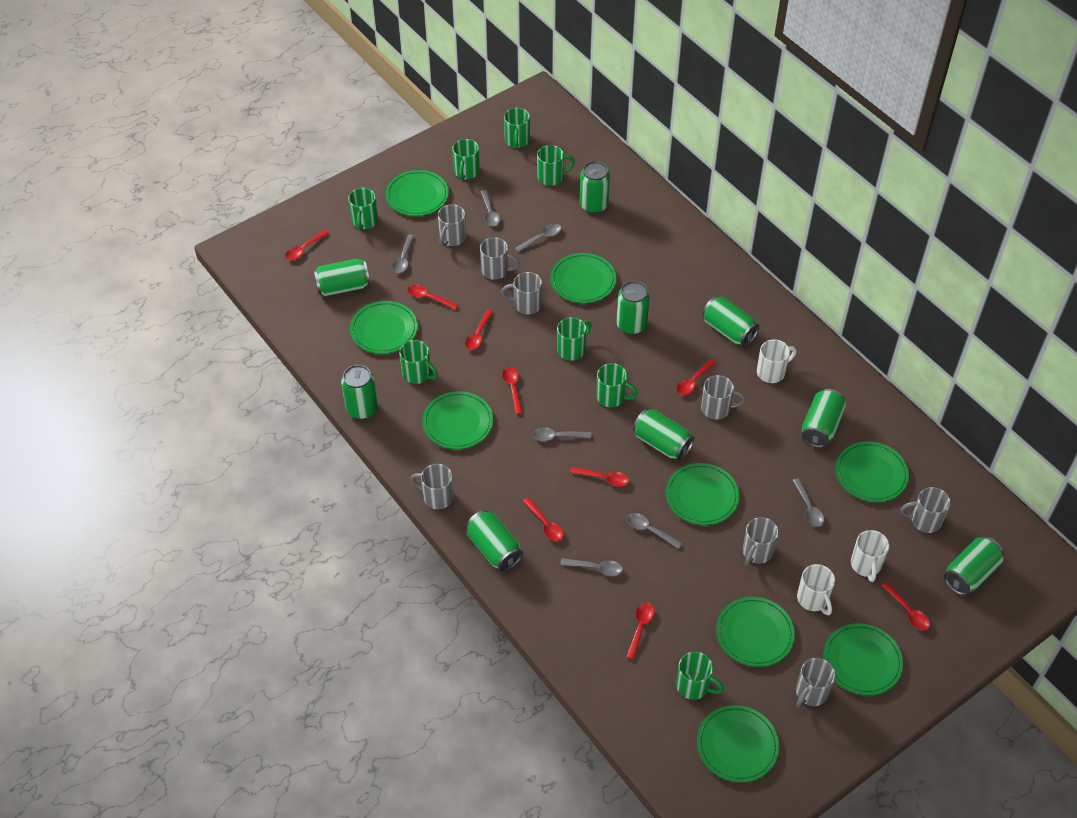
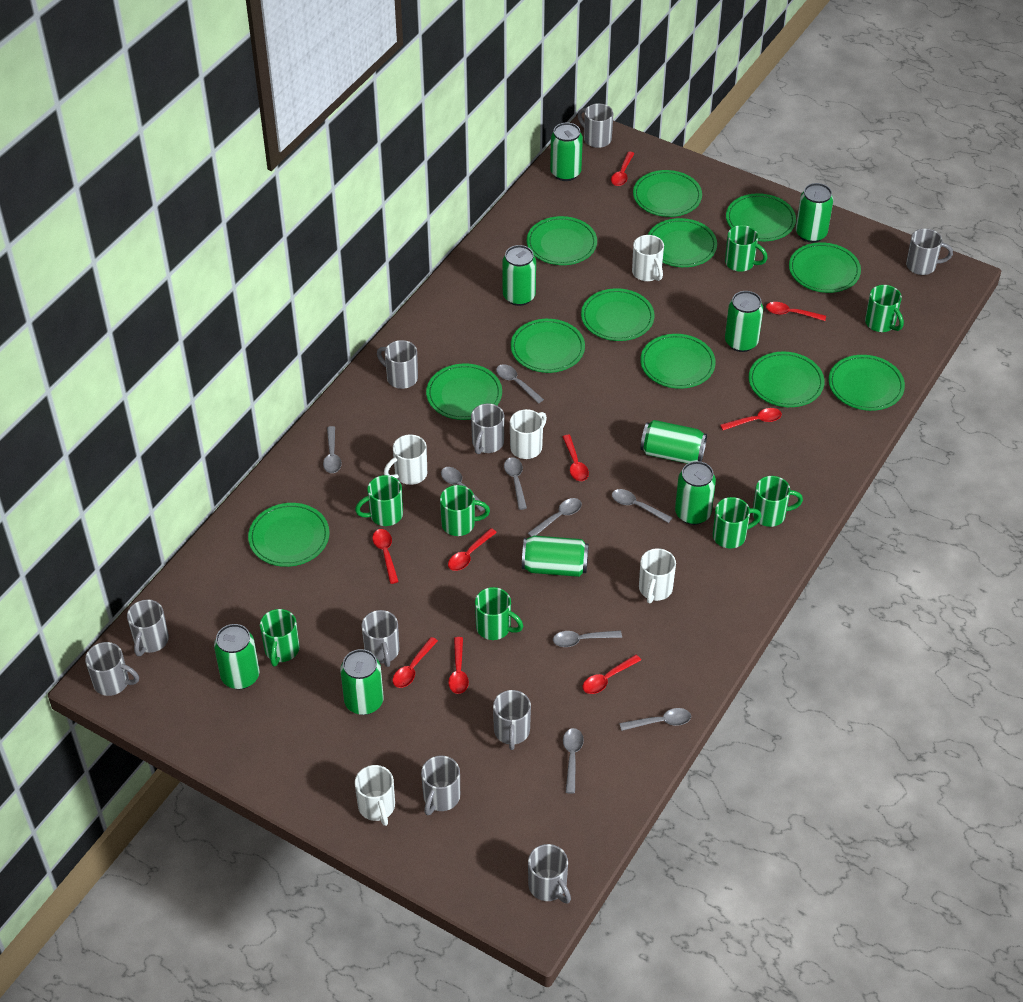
green plate: [350,301,418,354] [386,170,449,216] [422,391,493,449] [550,253,616,303] [666,463,739,525] [697,705,779,782] [716,597,795,667] [823,623,903,695] [836,441,909,502] = 9 -> [248,503,330,567] [426,363,502,420] [511,319,585,373] [526,216,597,265] [581,288,654,341] [633,170,702,217] [640,334,716,389] [648,218,717,267] [726,193,796,241] [749,352,825,407] [789,242,861,293] [829,355,905,411] = 12
grey mug: [410,464,454,509] [438,204,466,247] [480,237,520,280] [501,272,542,315] [701,375,746,420] [742,517,779,565] [796,658,836,708] [901,487,951,533] = 8 -> [85,642,139,696] [127,599,169,656] [361,610,399,667] [377,340,418,389] [421,755,460,815] [471,403,504,454] [493,690,531,750] [528,844,571,903] [578,103,614,148] [906,228,953,275] = 10
grey spoon: [392,235,414,273] [481,190,500,226] [515,224,561,252] [532,427,591,441] [560,558,623,576] [627,513,682,549] [793,478,824,527] = 7 -> [323,426,342,473] [441,467,485,511] [496,364,544,404] [504,457,527,510] [527,498,582,537] [553,630,622,647] [563,728,584,794] [612,489,672,523] [620,708,691,731] = 9
white mug: [757,339,797,383] [797,564,835,615] [851,530,889,582] = 3 -> [355,765,395,826] [384,434,427,485] [510,409,547,459] [632,235,664,281] [639,548,676,603] = 5

